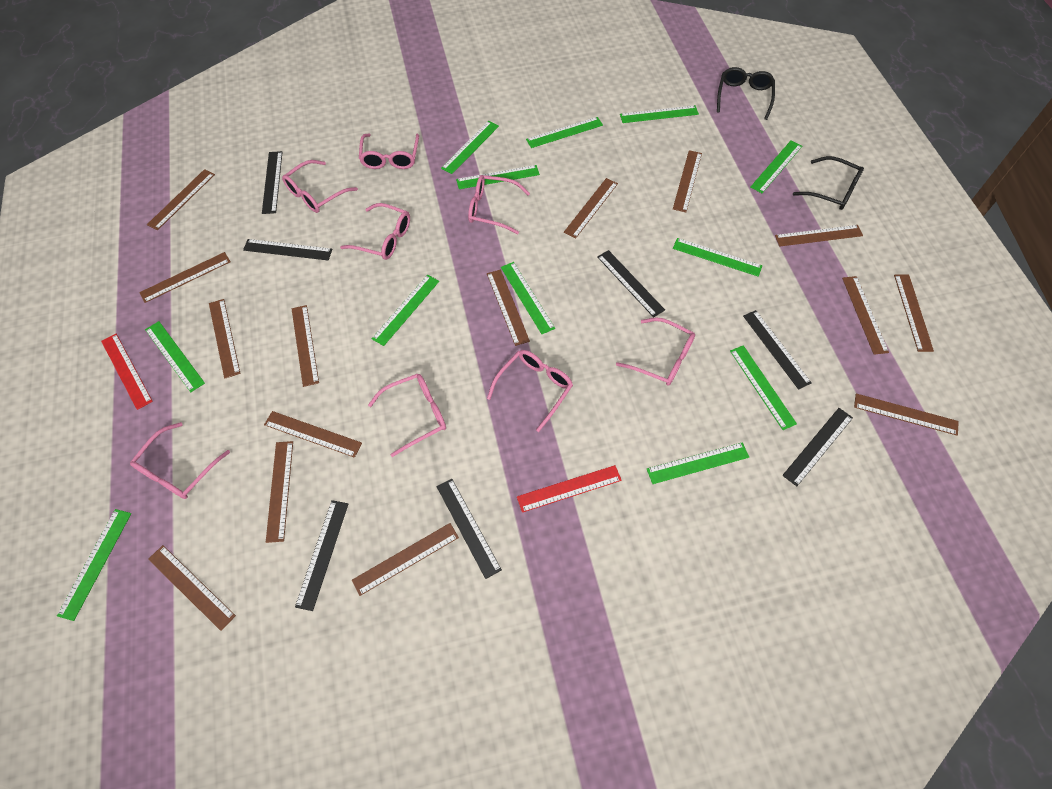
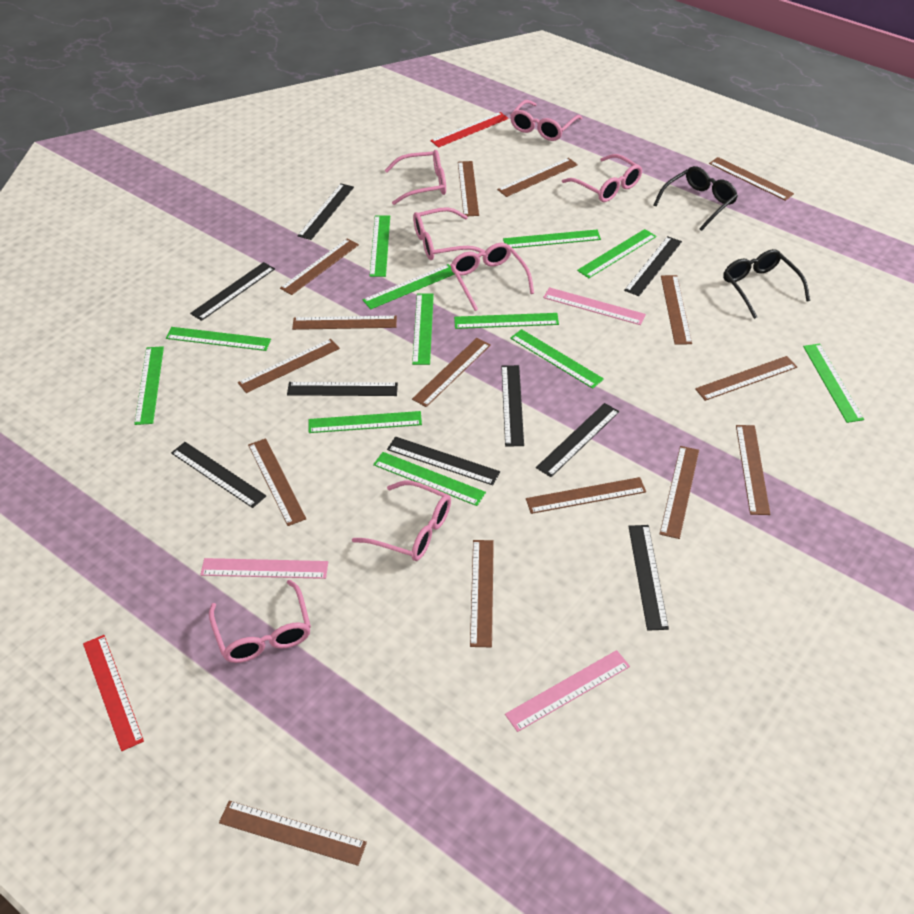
black ruler: [243,239,332,261] [262,151,282,214] [295,500,348,611] [437,479,502,579] [597,250,665,317] [743,310,812,390] [782,408,853,487] = 7 -> [171,442,266,508] [190,262,275,321] [287,382,398,396] [297,183,354,240] [387,437,500,485] [501,365,524,446] [536,403,619,477] [624,236,682,296] [628,525,669,631] = 9
pink glasses: [130,422,230,499] [282,160,358,213] [340,203,410,260] [359,133,419,169] [368,374,446,457] [468,175,530,234] [487,350,573,432] [616,317,695,386] = 8 -> [209,580,311,663] [352,481,451,561] [385,150,446,205] [413,207,485,260] [450,243,534,311] [510,100,582,141] [562,154,642,202] = 7
pink ruler: none = 0 -> [200,558,328,579] [505,650,630,732] [543,287,646,325] = 3

